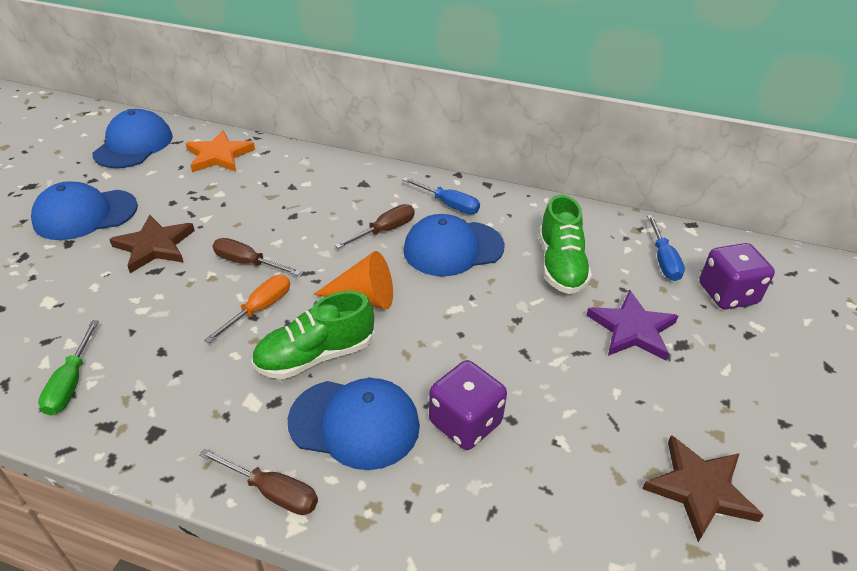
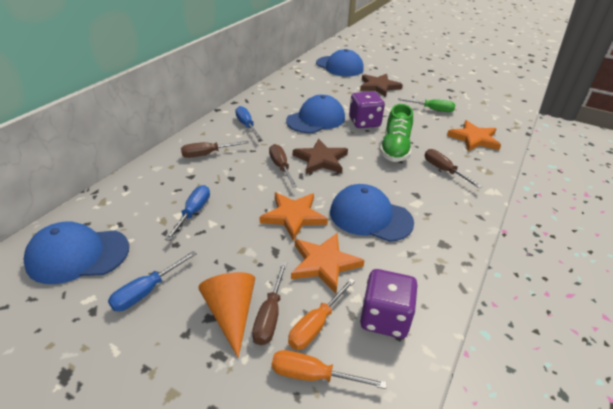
blue screwdriver: [402,177,480,214] [647,215,685,281] = 2 -> [108,251,197,311] [165,185,210,241] [235,106,262,139] = 3
brown screwdriver: [199,448,318,515] [213,238,301,276] [335,204,415,249] = 3 -> [181,141,249,158] [252,262,287,345] [269,144,297,187] [425,149,482,188] = 4
green shoe: [251,291,374,379] [539,195,592,294] = 2 -> [380,104,413,162] = 1
orange screwdriver: [204,275,290,343] = 1 -> [272,350,387,389] [288,278,355,350] = 2
orange star: [185,130,255,172] = 1 -> [260,193,328,241] [291,233,365,293] [447,120,501,151] = 3
purple star: [586,290,678,361] = 1 -> none = 0

